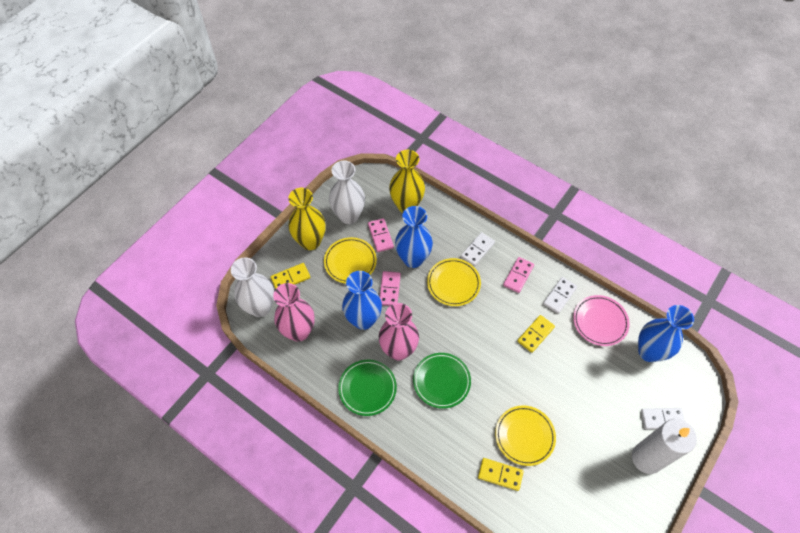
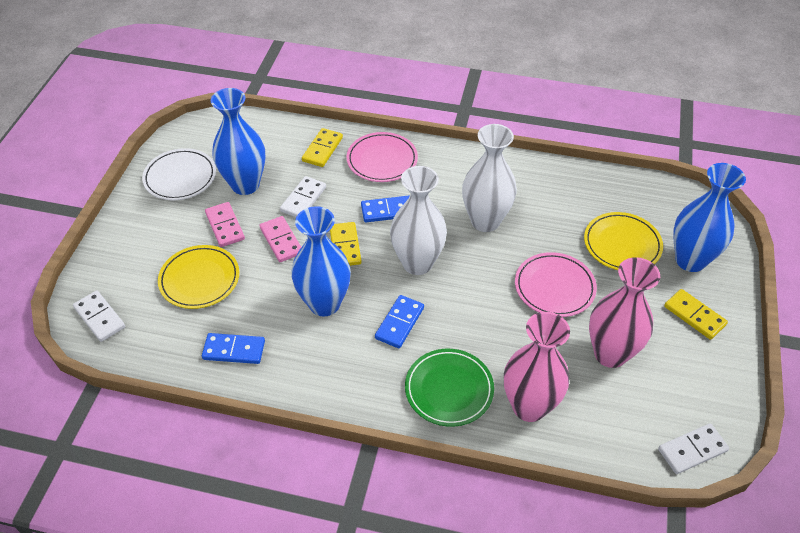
blue domino: none = 0 -> [202,333,265,364] [361,195,410,222] [375,295,424,348] = 3
green plate: [338,360,397,416] [413,353,471,409] = 2 -> [405,349,494,427] = 1
pink domino: [368,218,394,252] [380,271,401,306] [503,257,534,293] = 3 -> [205,202,245,247] [259,216,301,262] = 2
pink plate: [573,295,630,346] = 1 -> [346,132,418,182] [515,252,597,317] = 2
white candle: [632,419,697,474] = 1 -> none = 0
white plate: none = 0 -> [142,148,216,200] = 1
yellow plate: [324,237,377,284] [427,258,481,306] [495,405,556,466] = 3 -> [158,245,239,309] [584,212,663,270] = 2
yellow vase: [288,188,326,250] [389,150,425,213] = 2 -> none = 0

